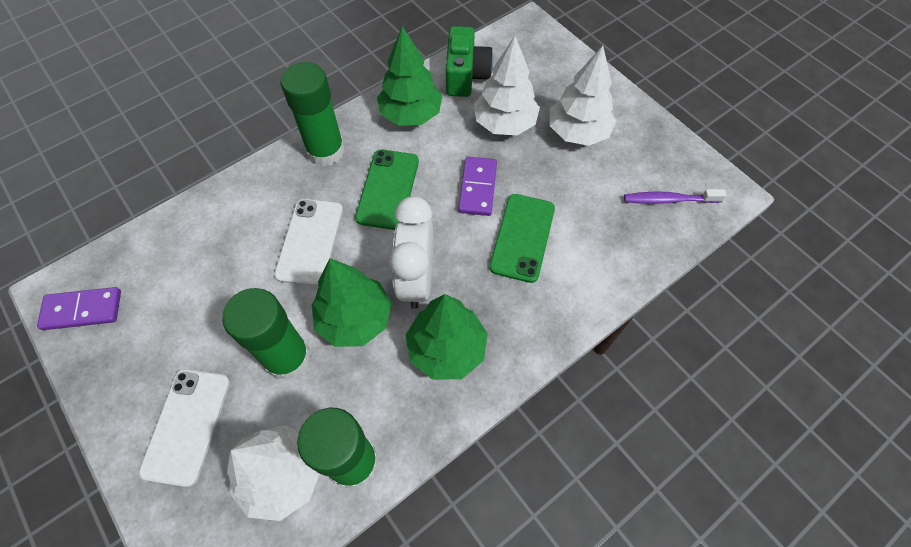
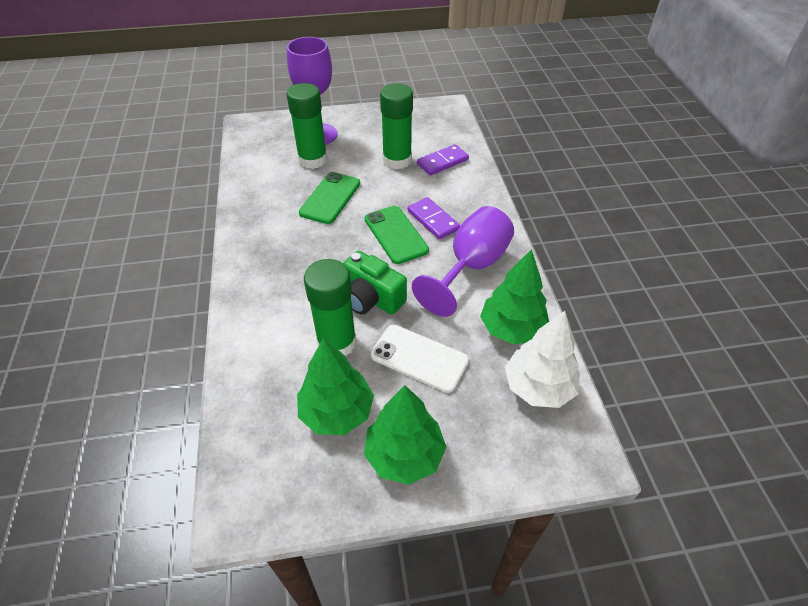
purple goblet: none = 0 -> [287,37,338,145] [412,206,514,317] = 2
purple toothbrush: [624,189,726,204] = 1 -> none = 0
white clock: [390,196,433,309] = 1 -> none = 0
white phone: [139,369,230,487] [274,199,343,286] = 2 -> [371,325,469,393] = 1
white tree: [227,425,319,521] [474,36,540,135] [550,46,616,146] = 3 -> [505,311,580,408] = 1

